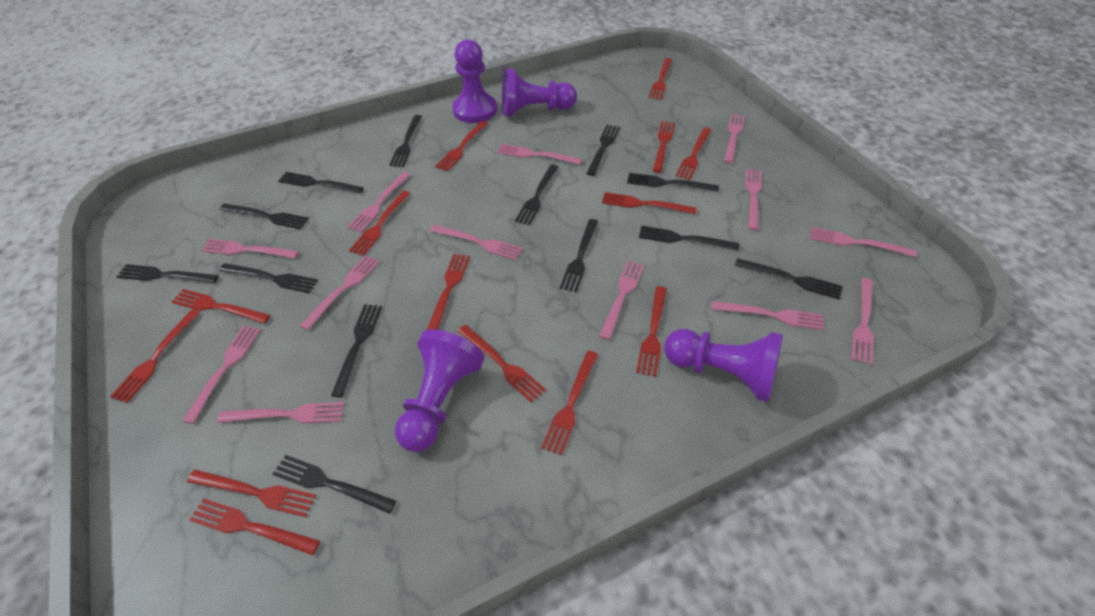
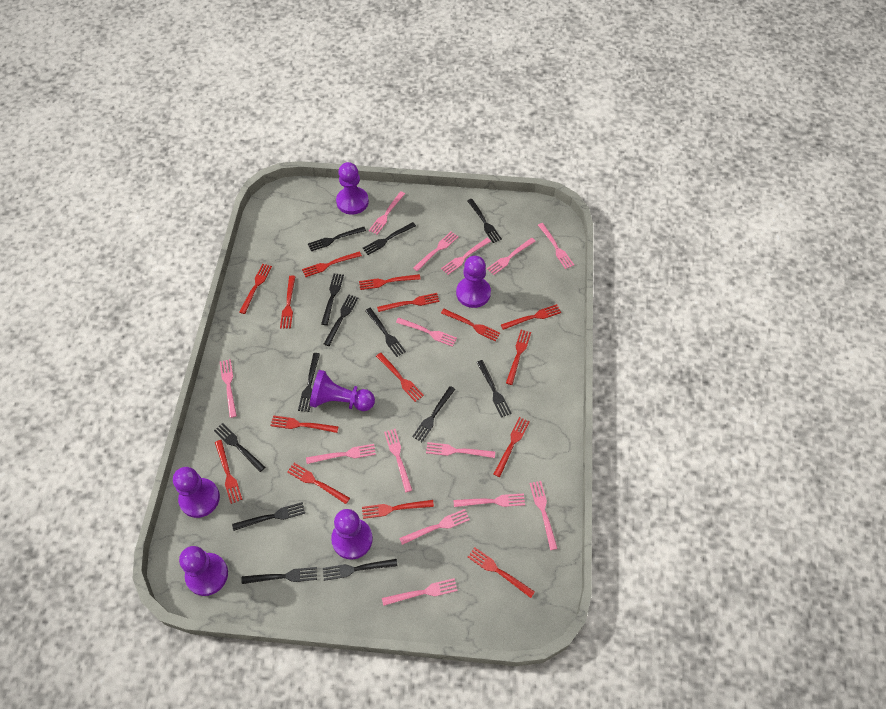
pink fork: [183,326,261,424] [201,239,299,259] [217,402,345,423] [300,255,380,330] [347,172,410,232] [430,225,523,260] [497,144,582,165] [599,260,644,340] [712,301,824,330] [724,114,745,163] [745,169,762,230] [810,227,917,257] [851,278,874,365] = 13 -> [220,359,237,418] [306,444,376,464] [369,191,405,235] [382,578,458,606] [384,429,412,492] [396,318,457,347] [399,509,470,545] [413,231,459,271] [426,442,495,458] [441,238,491,275] [453,493,525,507] [487,238,536,275] [529,481,558,550] [538,223,574,269] = 14
purple pawn: [395,329,484,452] [452,39,497,123] [502,68,577,117] [664,329,783,402] = 4 -> [173,467,220,518] [179,546,228,596] [310,370,375,411] [331,509,373,559] [336,162,369,215] [456,256,491,308] = 6
red fork: [110,309,201,403] [171,289,270,323] [187,470,316,517] [189,498,320,555] [349,191,411,256] [427,254,470,330] [435,121,488,171] [458,325,546,403] [541,351,598,456] [602,192,696,214] [636,286,667,377] [648,58,672,100] [653,121,675,173] [676,128,711,180] = 14 -> [215,440,243,504] [239,264,272,314] [271,415,339,433] [280,276,295,329] [287,463,350,504] [302,251,362,277] [359,274,421,290] [362,500,434,519] [376,353,424,402] [377,293,440,312] [441,309,500,341] [468,547,535,598] [493,417,530,477] [501,304,562,330] [506,330,531,385] = 15

